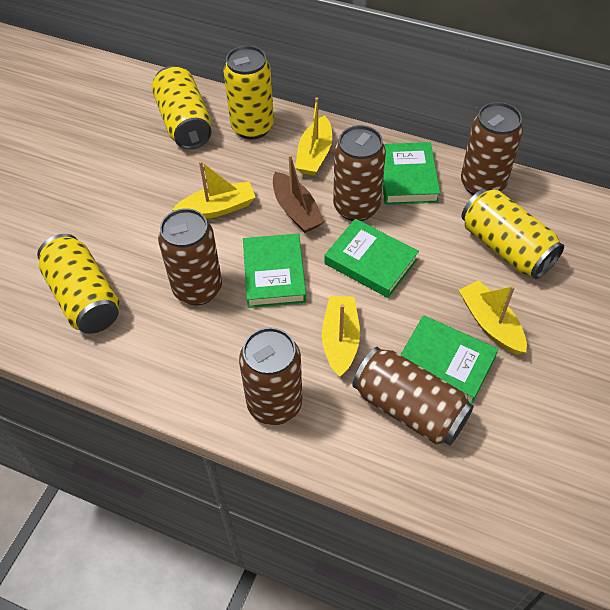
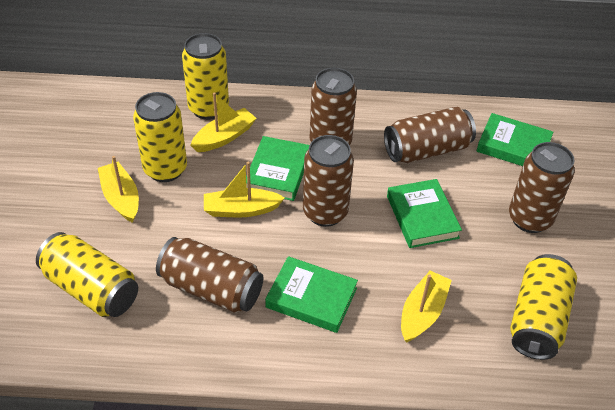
brown boat: [273,155,325,233] = 1 -> none = 0

